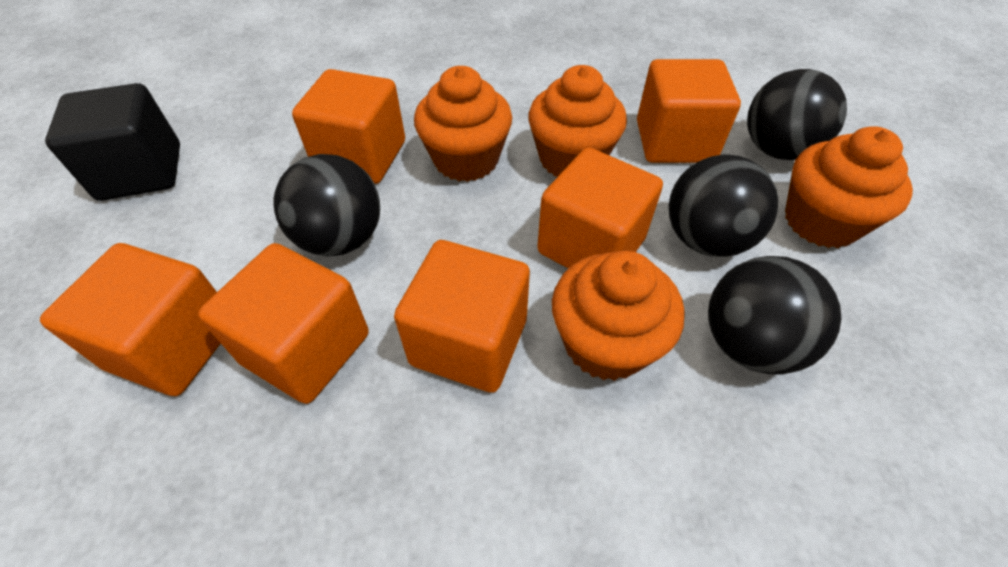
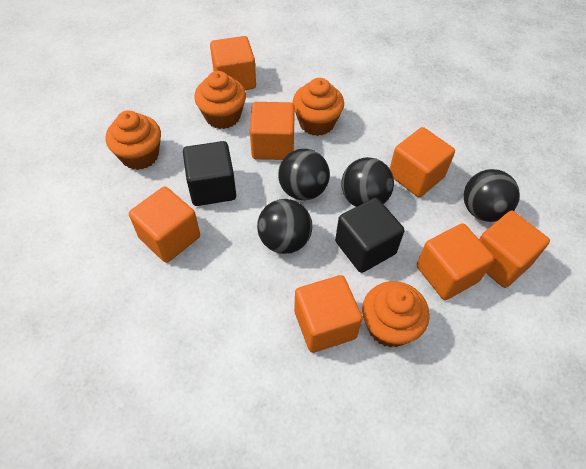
black cube: [45,83,180,201] = 1 -> [183,141,236,206] [335,197,404,273] = 2
orange cube: [40,243,221,396] [198,243,369,404] [292,69,405,184] [394,240,530,393] [537,148,663,269] [637,59,741,163] = 6 -> [129,186,200,263] [210,36,256,90] [250,102,295,160] [294,275,363,353] [390,127,455,197] [417,223,494,300] [479,211,550,288] = 7

